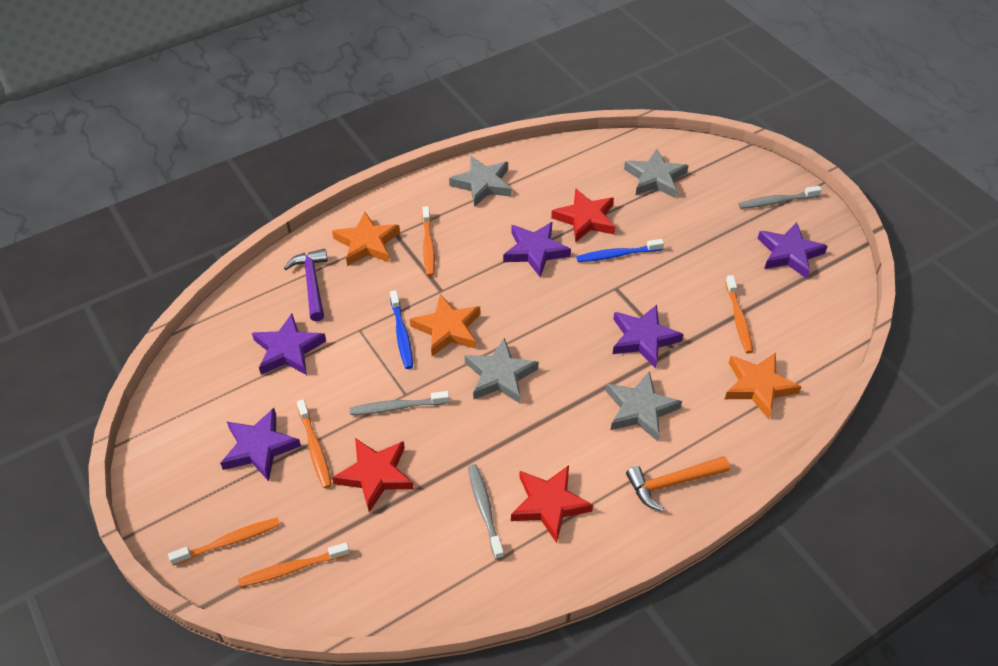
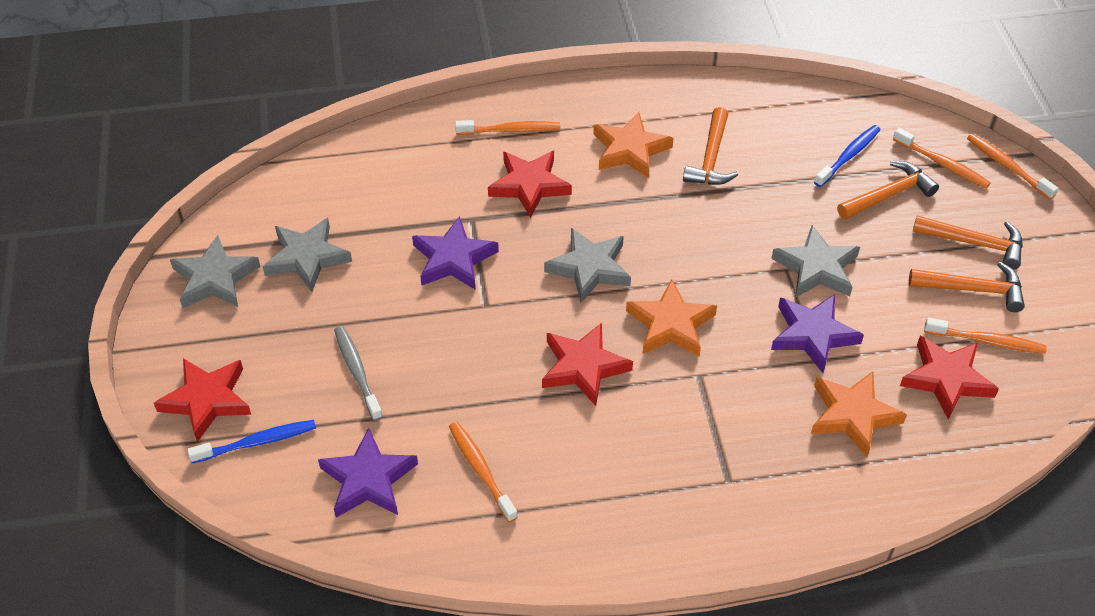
grey toothbrush: [350,391,450,415] [468,464,504,559] [739,186,822,209] = 3 -> [334,326,383,421] = 1
orange hammer: [626,456,730,511] = 1 -> [683,107,738,185] [837,161,939,219] [909,262,1025,312] [913,215,1023,270] = 4
purple hammer: [284,249,328,321] = 1 -> none = 0
purple star: [220,408,301,481] [252,314,326,375] [503,222,571,277] [613,305,684,368] [757,222,828,279] = 5 -> [318,428,418,518] [412,216,499,290] [771,294,864,373] = 3
red star: [332,438,414,512] [511,465,593,543] [551,188,615,243] = 3 -> [154,358,251,442] [488,151,572,218] [542,323,633,406] [900,336,999,419] = 4

